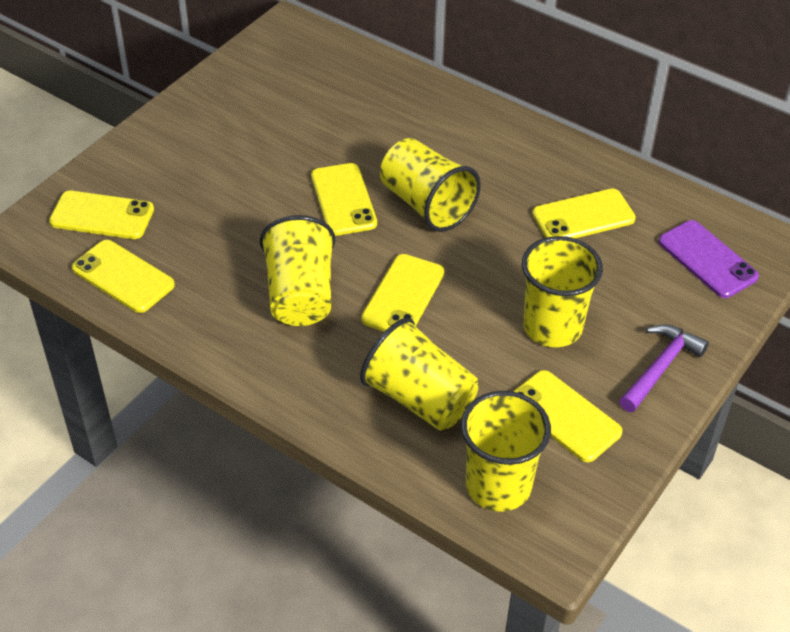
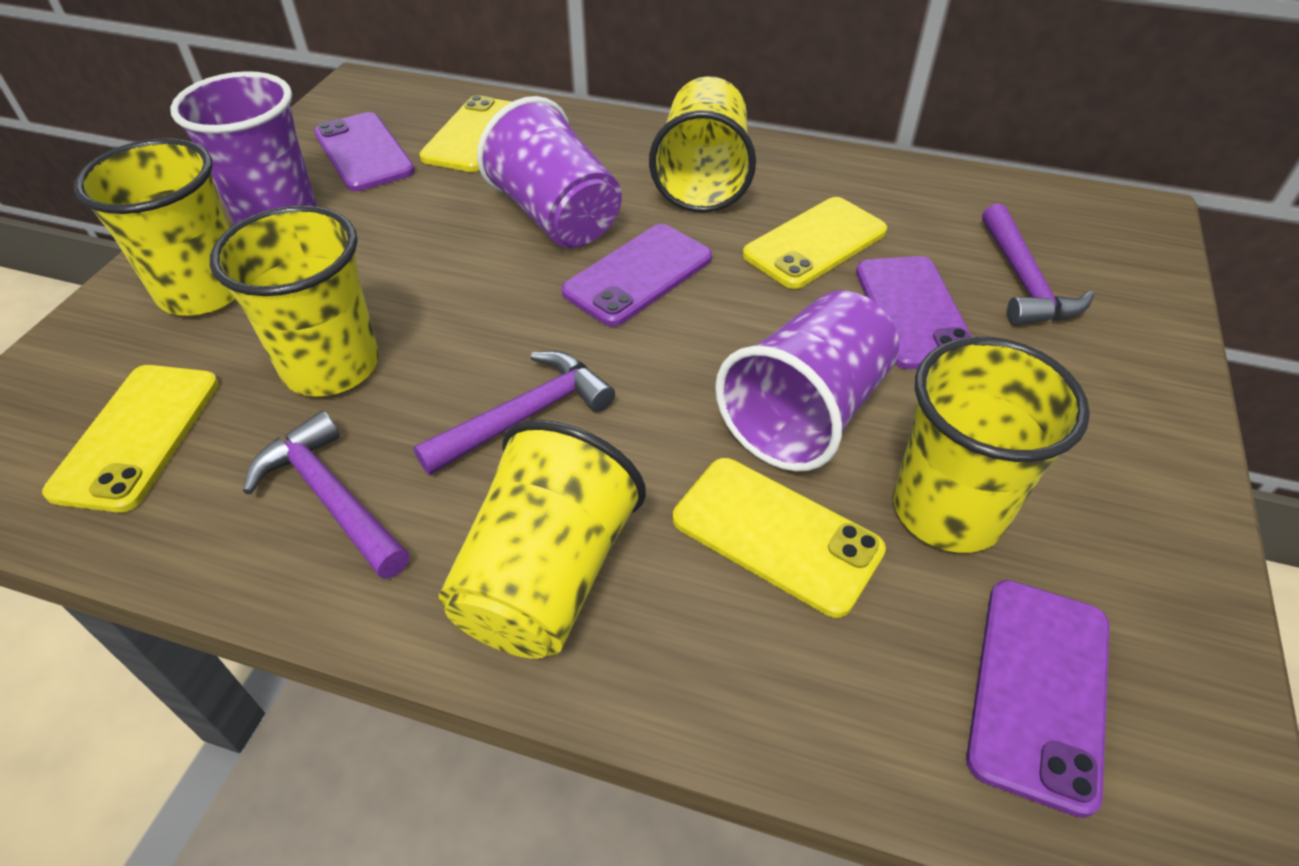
purple cup: none = 0 -> [170,71,316,224] [477,96,622,248] [715,291,899,472] = 3
purple hammer: [619,324,709,412] = 1 -> [243,411,410,579] [413,351,615,475] [982,204,1094,325] = 3
purple phone: [658,220,759,298] = 1 -> [314,112,415,191] [562,224,712,327] [856,256,972,369] [966,580,1110,818] = 4
yellow phone: [49,191,154,239] [72,240,175,313] [311,163,377,236] [361,254,444,332] [513,370,623,462] [532,189,636,238] = 6 -> [42,365,219,513] [419,95,512,172] [673,458,886,618] [743,197,887,289] = 4

